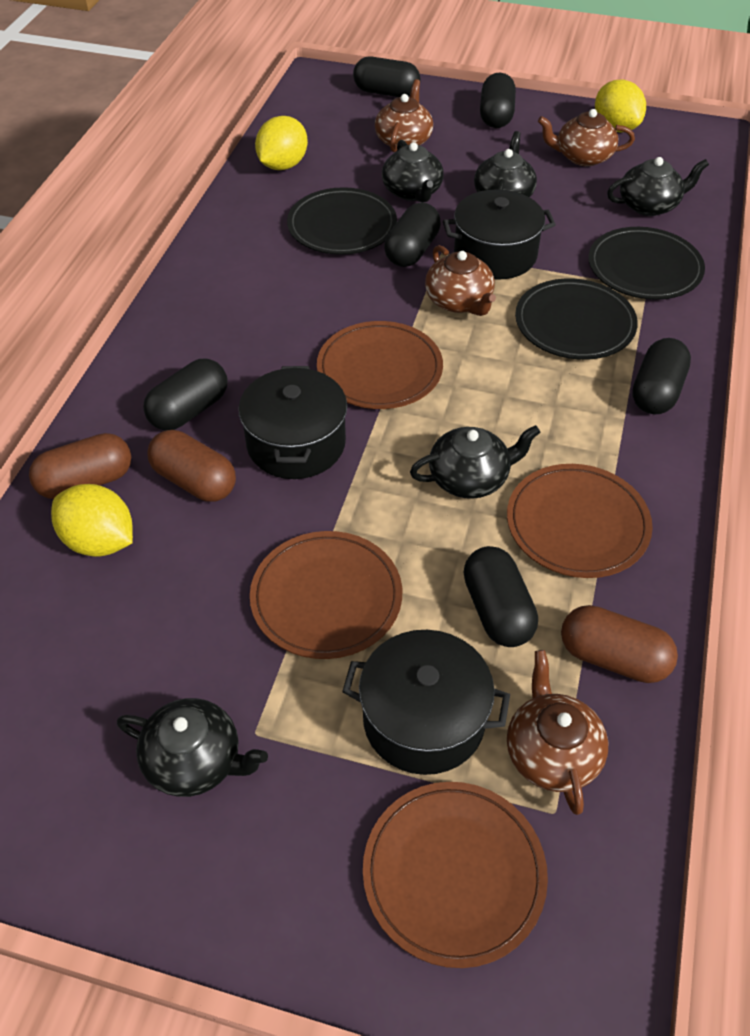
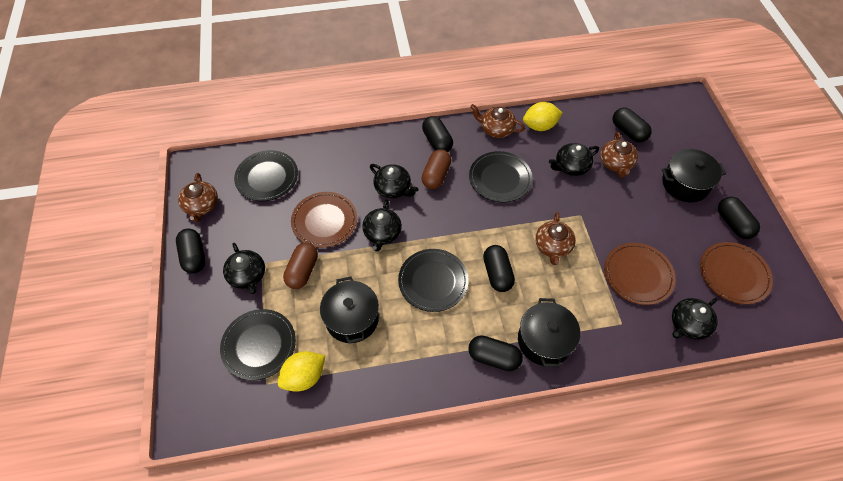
black plate: [287,187,397,255] [515,278,638,360] [588,227,705,300] = 3 -> [220,309,296,380] [234,150,298,201] [398,249,469,312] [469,151,533,202] = 4
brown capsule: [29,433,131,499] [148,430,236,502] [561,605,678,683] = 3 -> [283,243,318,289] [422,149,451,189] = 2
brown plate: [250,531,402,659] [317,321,443,409] [363,782,548,968] [507,464,653,578] = 4 -> [291,192,357,248] [604,243,676,305] [700,242,773,304] = 3
yellow lemon: [51,484,133,557] [255,116,308,170] [595,79,646,132] = 3 -> [278,351,325,392] [523,102,563,131] = 2

